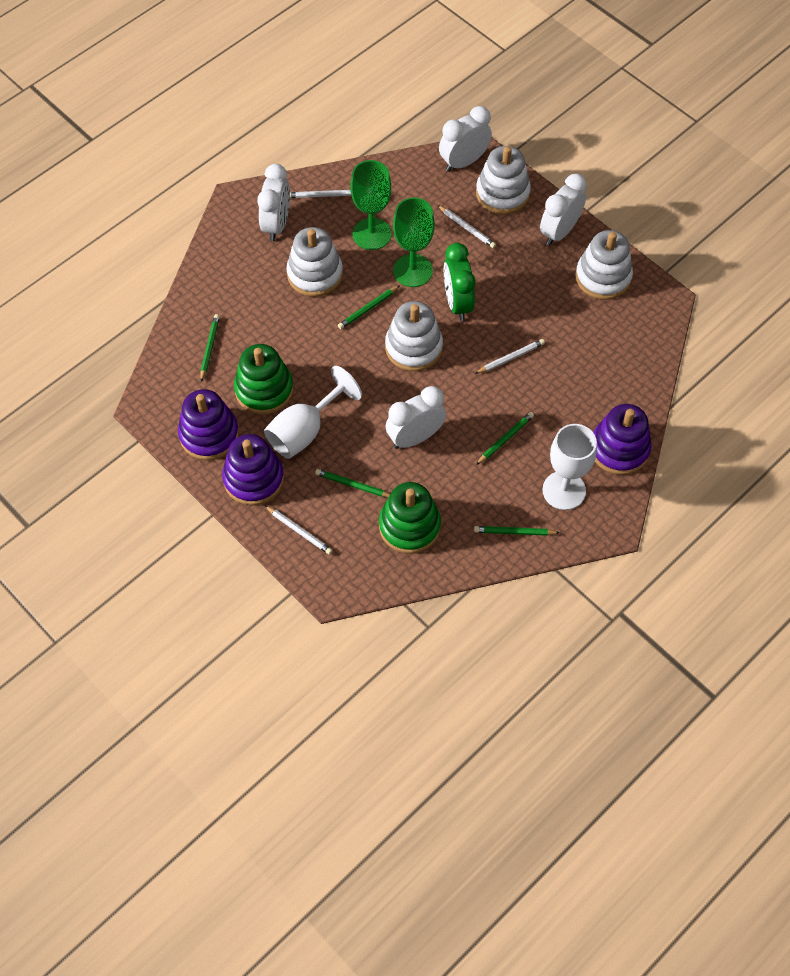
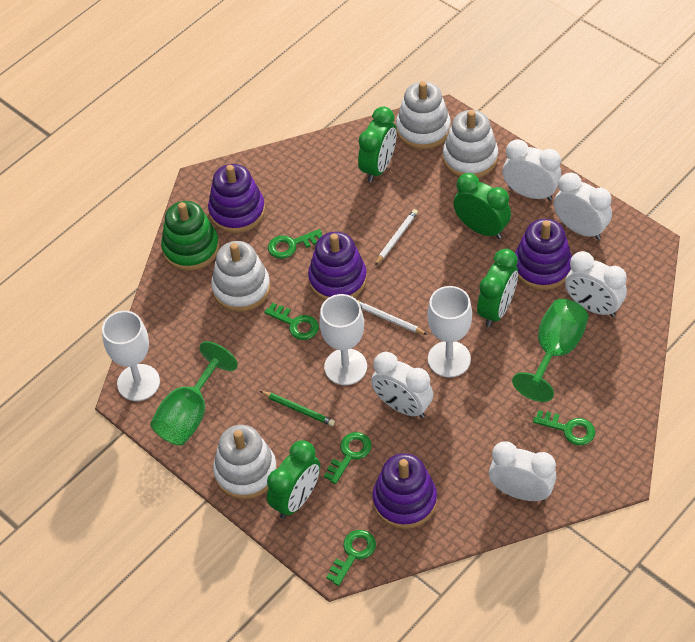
green clock: [444,243,476,321] = 1 -> [267,440,320,519] [358,107,396,182] [453,173,511,239] [477,249,518,327] = 4
green key: none = 0 -> [264,303,319,340] [268,229,322,259] [324,432,372,484] [326,530,376,586] [533,410,595,445] = 5
green pencil: [200,314,220,382] [315,469,390,497] [338,285,400,329] [474,526,560,536] [476,412,534,465] = 5 -> [260,391,335,426] = 1
green stacking toy: [234,344,293,415] [379,482,441,554] = 2 -> [161,201,219,271] = 1
purple stacking toy: [178,389,239,460] [222,434,284,506] [593,404,652,475] = 3 -> [208,164,265,233] [308,232,367,300] [372,453,437,529] [515,219,572,290] = 4
white clock: [257,164,290,241] [385,386,446,449] [439,106,492,172] [540,174,587,246] = 4 -> [371,352,433,418] [489,441,556,501] [503,139,562,201] [554,172,612,240] [565,251,627,317] = 5
white goblet: [264,366,362,459] [542,424,597,510] = 2 -> [102,311,160,401] [319,294,367,385] [427,286,472,378] = 3
white pencil: [264,505,333,555] [290,190,351,198] [438,205,496,248] [475,339,545,374] = 4 -> [357,300,428,335] [375,209,418,265] = 2

